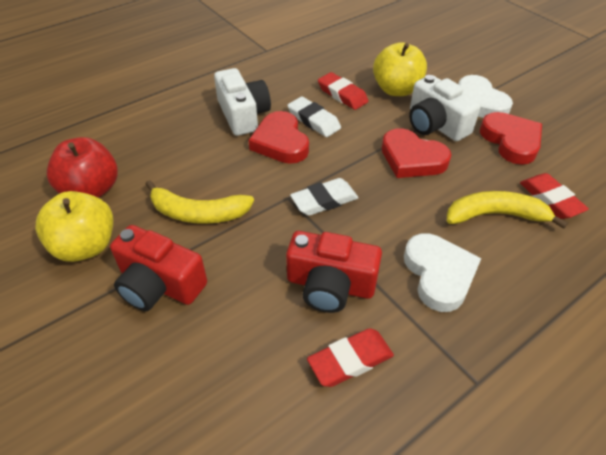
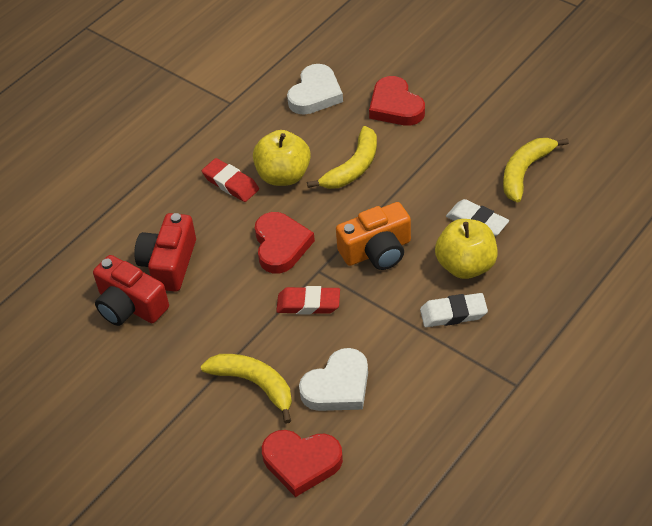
orange camera: none = 0 -> [336,202,411,270] = 1
red apple: [47,137,118,198] = 1 -> none = 0
red eraser: [307,328,394,387] [318,72,369,110] [520,173,589,219] = 3 -> [202,158,259,202] [276,286,340,314] = 2
white camera: [214,68,271,136] [409,75,481,141] = 2 -> none = 0
yellow banana: [145,180,254,224] [447,191,568,229] = 2 -> [201,354,292,424] [307,126,377,189] [503,138,569,203] = 3

